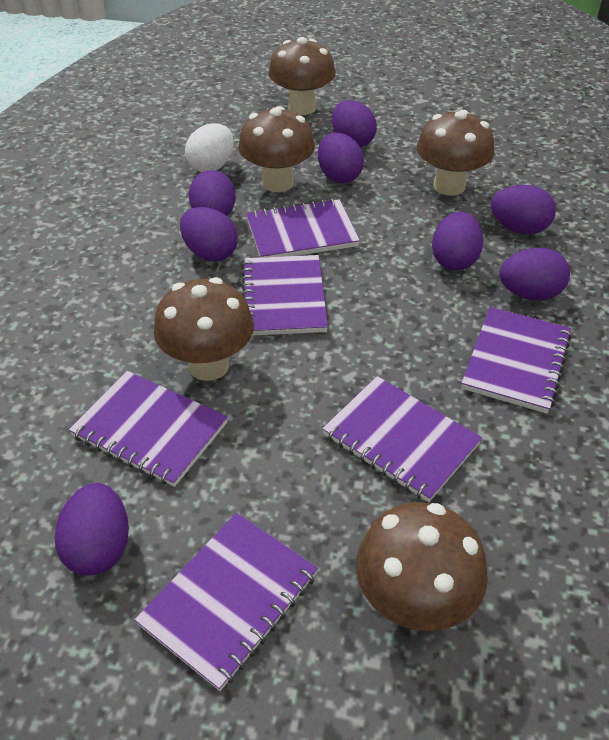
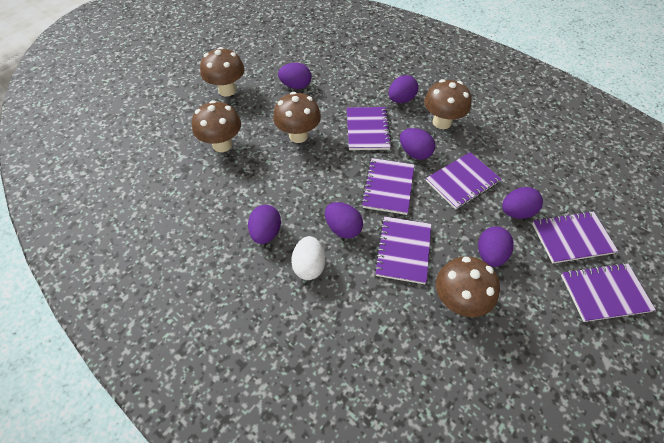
purple egg: [55,483,129,576] [180,207,238,261] [189,170,236,216] [318,132,364,184] [332,100,377,148] [432,212,483,270] [491,185,556,234] [499,248,570,300] = 8 -> [248,205,281,244] [278,63,311,89] [325,202,363,239] [389,75,418,103] [400,128,435,160] [478,226,514,267] [502,187,543,219] = 7

